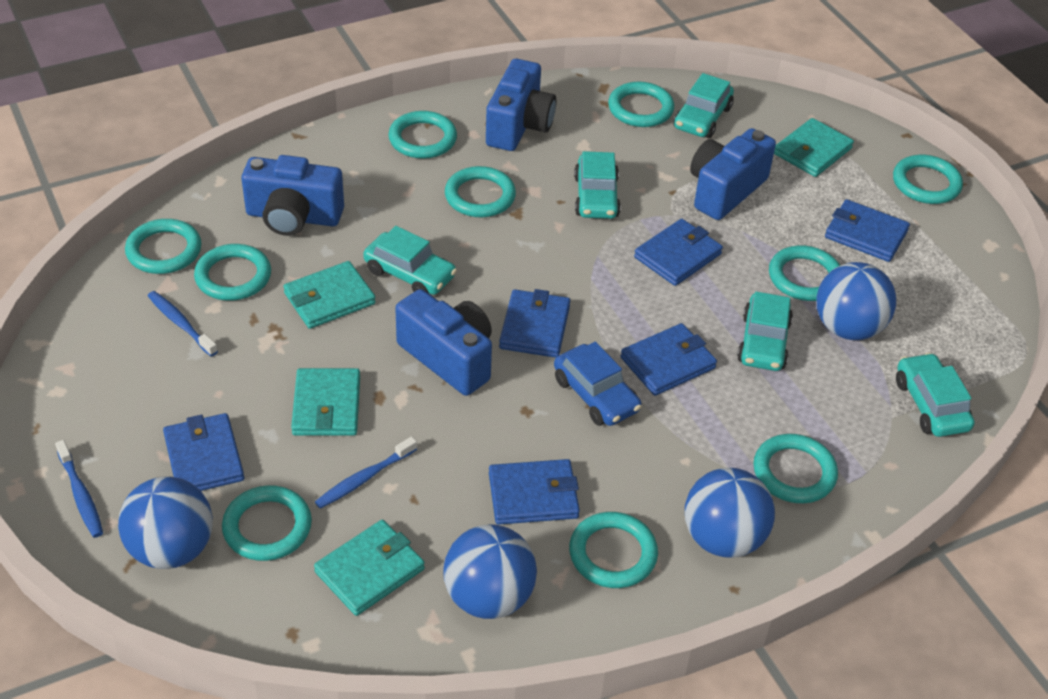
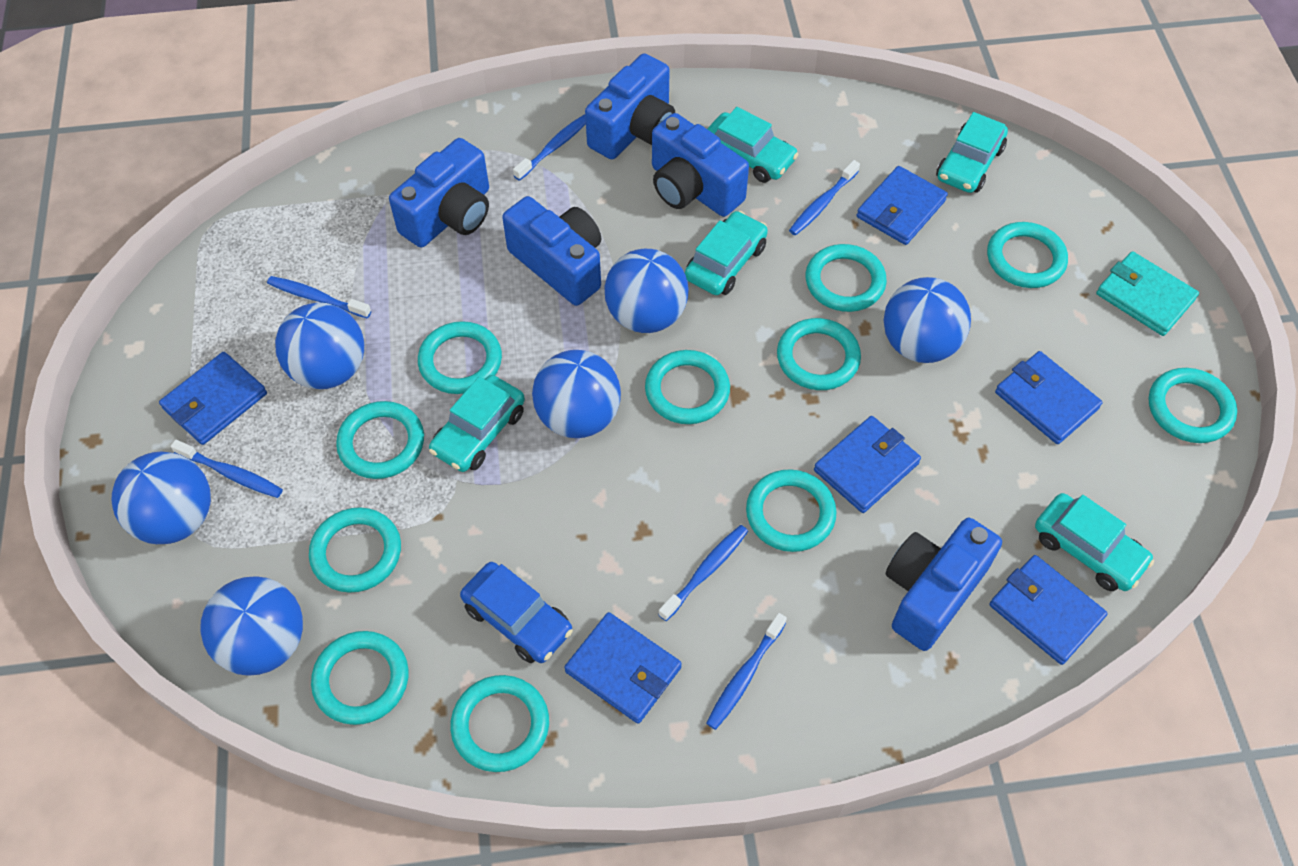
blue ball: [118,476,213,569] [443,524,537,619] [685,468,775,558] [817,262,896,340] = 4 -> [112,452,211,544] [200,576,303,676] [275,303,364,389] [532,350,621,438] [604,249,688,333] [884,277,971,363] = 6
blue camera: [241,155,344,236] [395,289,492,396] [486,59,556,151] [690,128,776,220] = 4 -> [389,138,489,248] [502,196,601,306] [585,53,675,159] [652,113,749,217] [886,518,1002,651] = 5
blue toothbrush: [55,440,103,538] [148,291,218,357] [315,436,417,509] = 3 -> [171,440,283,498] [267,276,371,318] [513,114,586,181] [658,525,748,621] [706,613,787,730] [789,160,860,235] = 6
turquoise ring: [125,219,201,274] [194,244,271,301] [222,485,312,561] [388,111,457,159] [445,166,516,217] [569,512,658,588] [608,82,674,127] [753,434,838,503] [769,246,840,301] [893,155,963,204] = 10 -> [309,508,401,593] [311,631,409,725] [336,401,424,479] [418,321,502,394] [450,675,549,772] [645,350,730,424] [746,469,837,552] [777,318,861,390] [805,244,887,312] [987,222,1068,288] [1149,368,1237,443] = 11
turquoise wallet: [283,261,376,329] [291,368,360,436] [314,520,425,616] [774,118,854,177] = 4 -> [1096,251,1199,336] = 1

